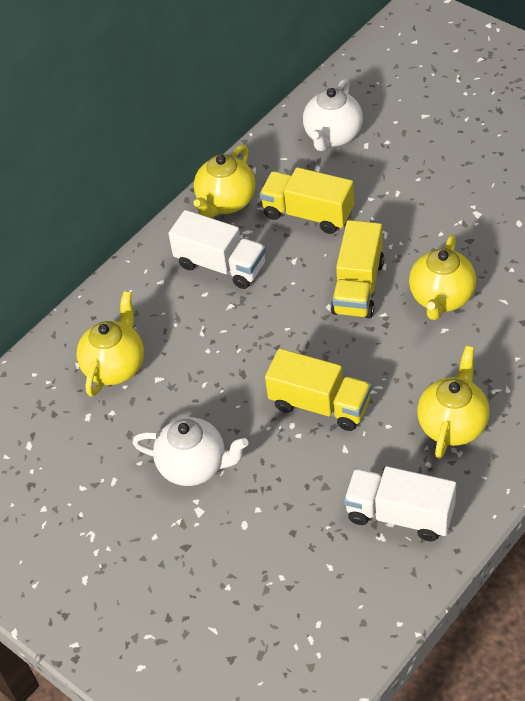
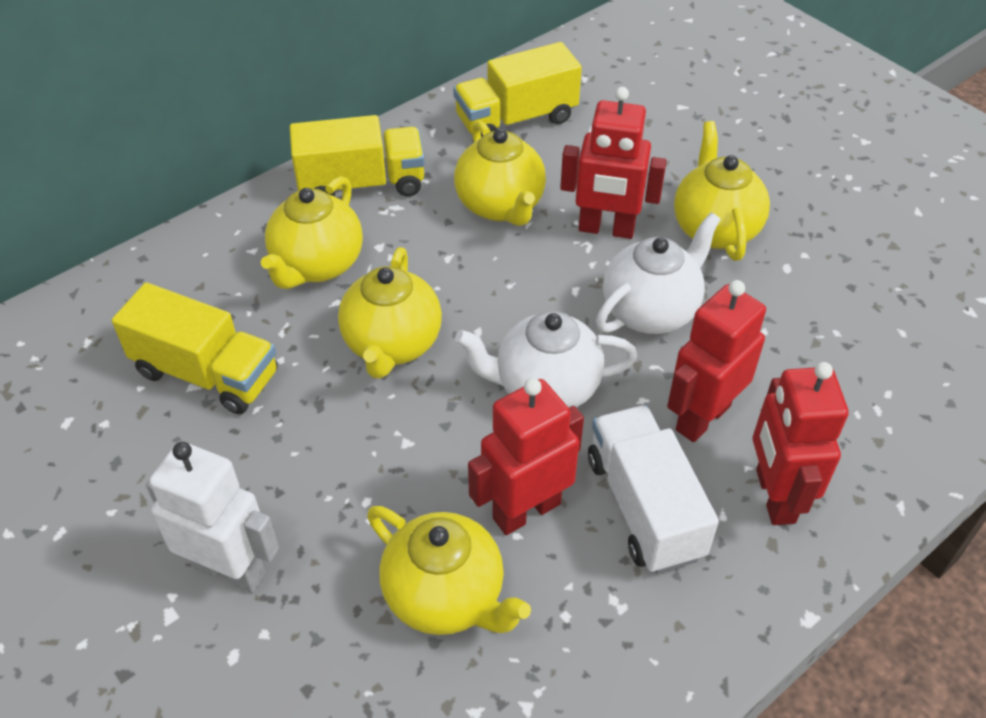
red robot: none = 0 -> [468,378,584,535] [560,87,667,239] [667,280,766,442] [753,362,848,525] = 4
white robot: none = 0 -> [146,441,279,593] = 1
white truck: [168,210,266,289] [344,466,456,541] = 2 -> [588,405,719,574] = 1
yellow teapot: [76,291,144,397] [193,145,256,218] [409,234,476,320] [417,345,490,459] = 4 -> [261,176,363,289] [338,247,442,379] [367,506,531,635] [454,120,546,226] [674,121,770,261] = 5

